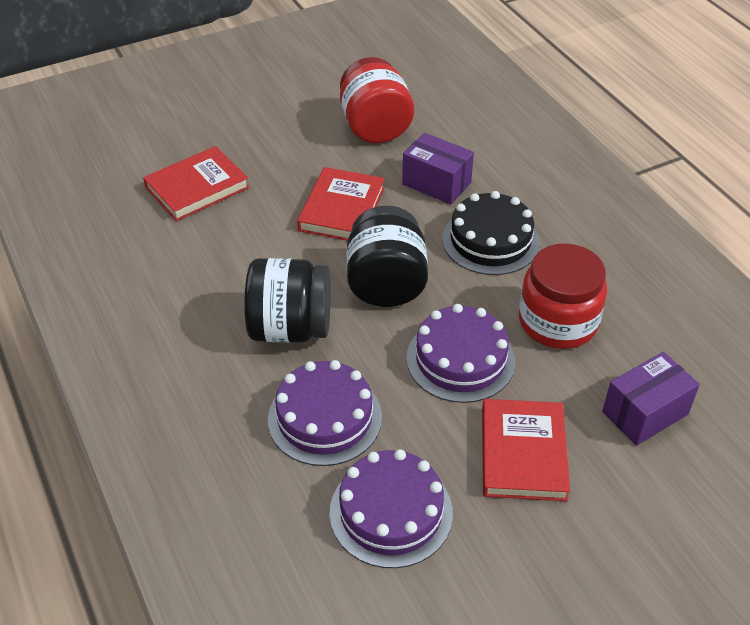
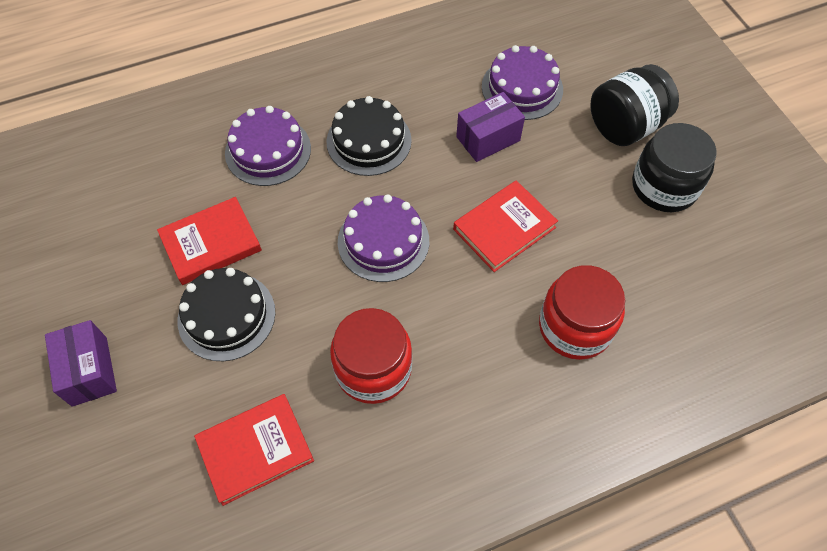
black cake: [442,191,540,275] = 1 -> [178,268,275,361] [326,96,412,176] = 2

